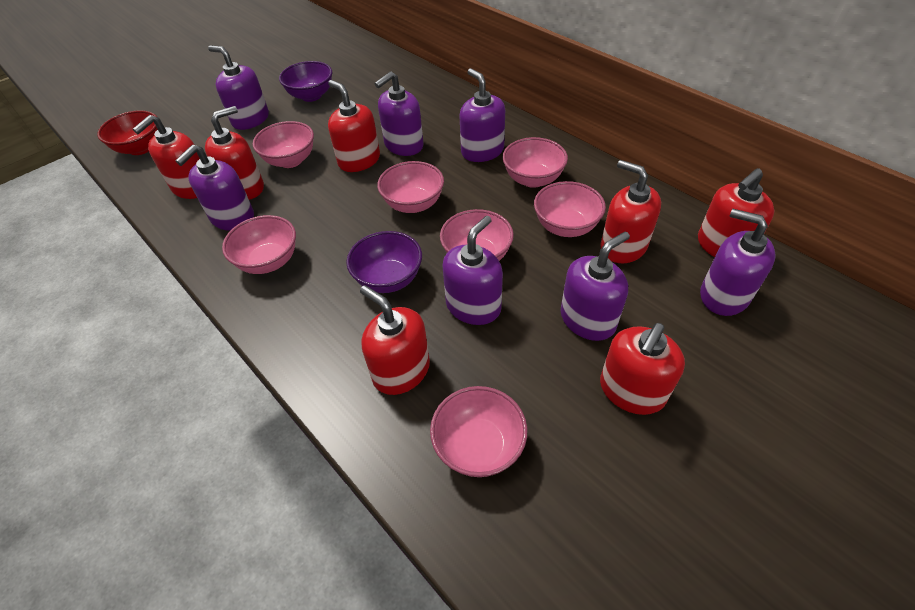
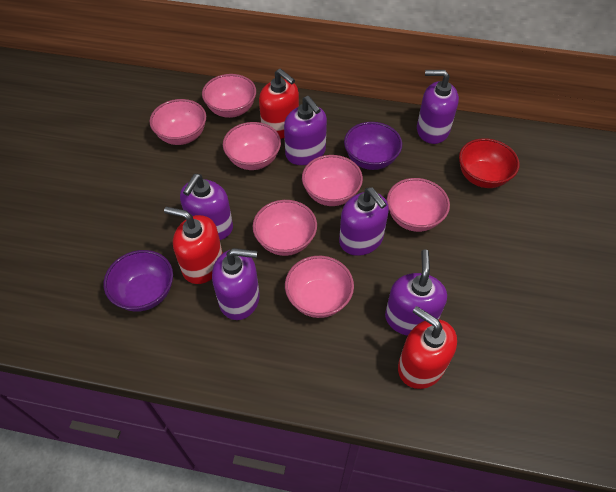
purple soap dispenser: [175,145,254,231] [208,45,269,130] [375,71,424,156] [442,216,503,325] [460,68,505,162] [560,232,630,341] [700,209,775,316] = 7 -> [180,174,233,240] [212,248,260,320] [284,96,327,165] [339,187,389,256] [385,249,447,336] [417,70,459,144] = 6
red soap dispenser: [133,115,200,199] [205,106,264,200] [328,80,380,172] [360,285,430,395] [600,160,661,263] [600,323,685,415] [698,168,775,257] = 7 -> [164,207,223,284] [259,68,299,139] [398,306,457,389] = 3

